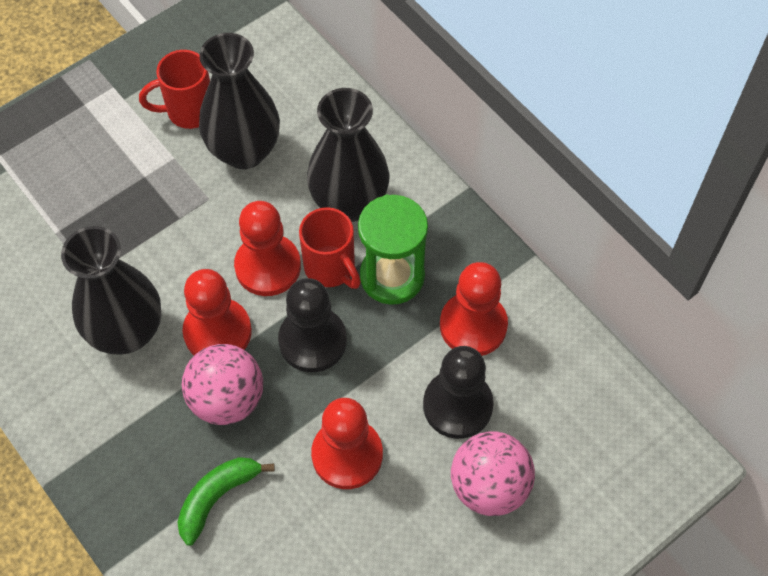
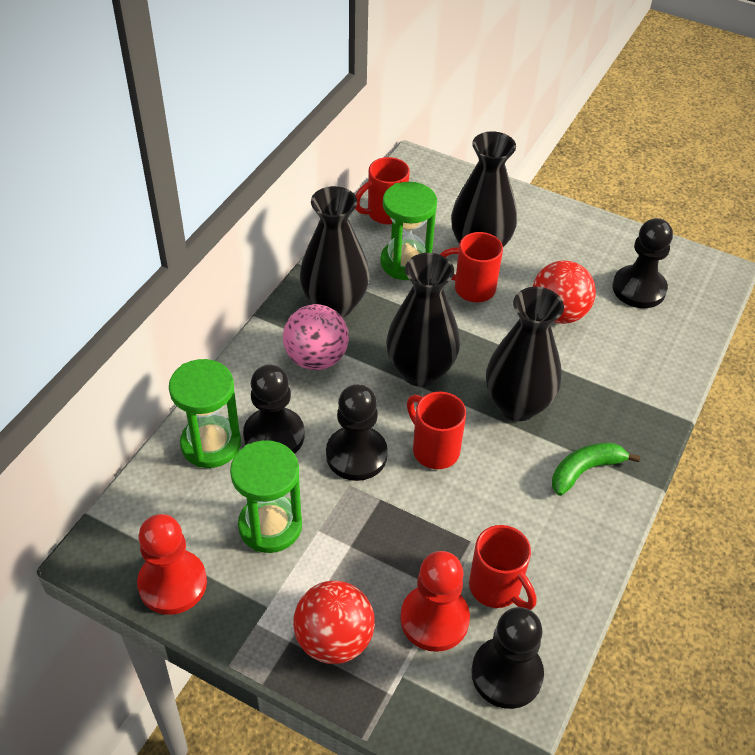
black pawn: [278,278,347,372] [423,346,494,439] = 2 -> [243,364,305,454] [326,384,388,481] [471,607,544,709] [612,218,673,308] = 4
black vase: [61,226,161,355] [199,33,280,169] [307,88,389,222] = 3 -> [300,186,370,317] [386,253,460,387] [451,131,517,247] [486,287,564,421] = 4
green hourglass: [358,194,428,305] = 1 -> [169,359,241,468] [230,440,302,553] [380,182,437,280] = 3
pink ball: [182,344,263,425] [451,431,535,516] = 2 -> [283,304,349,370] = 1
red ball: none = 0 -> [293,581,375,664] [533,260,596,324] = 2
red mug: [139,50,210,129] [299,207,361,289] = 2 -> [355,157,410,224] [407,392,466,469] [440,232,503,302] [469,525,536,610] = 4
red pawn: [182,269,252,355] [234,201,301,296] [311,398,383,489] [440,262,508,356] = 4 -> [137,514,207,615] [400,551,470,652] = 2

